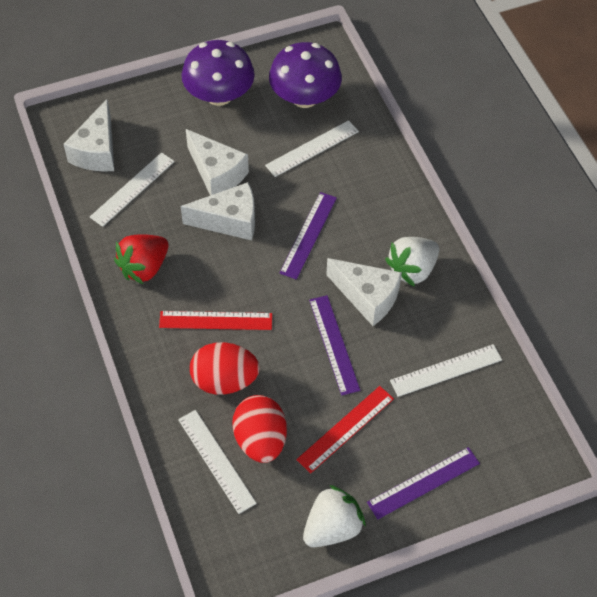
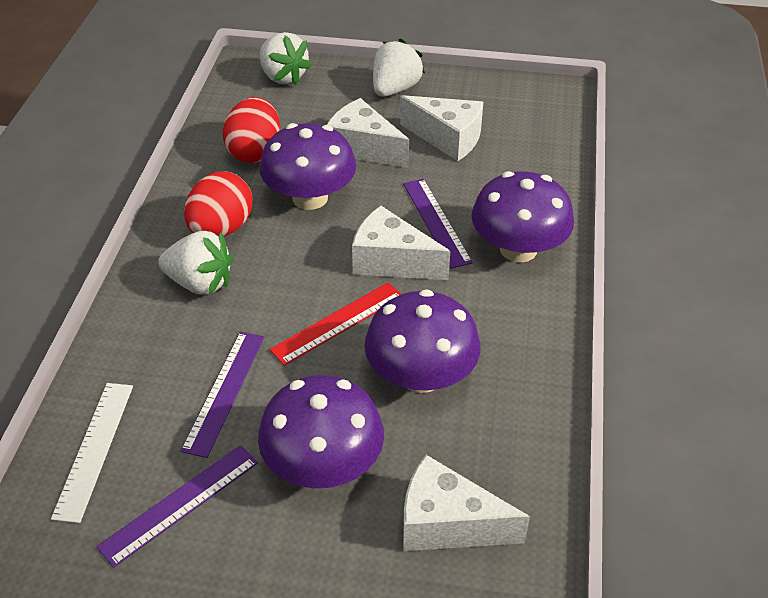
purple mushroom: [181,40,255,106] [269,42,342,108] = 2 -> [258,375,384,488] [260,123,356,210] [364,289,481,393] [472,171,574,263] = 4
red ruler: [159,311,272,330] [296,386,394,473] = 2 -> [269,282,401,366] = 1
red strawberry: [114,234,169,284] = 1 -> none = 0
white ruler: [90,152,175,227] [178,410,257,514] [265,120,359,177] [390,344,502,397] = 4 -> [51,383,133,523] = 1
white strawberry: [303,485,366,547] [385,237,439,287] = 2 -> [158,231,233,295] [259,32,312,85] [373,38,425,97] = 3

